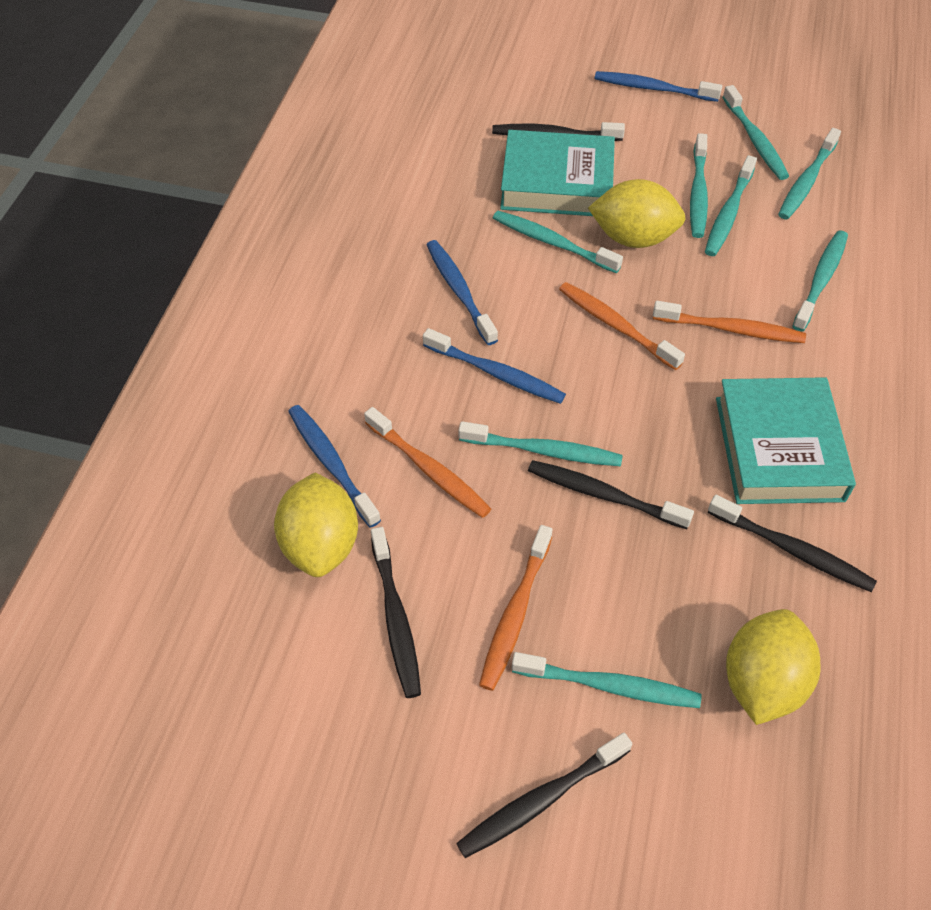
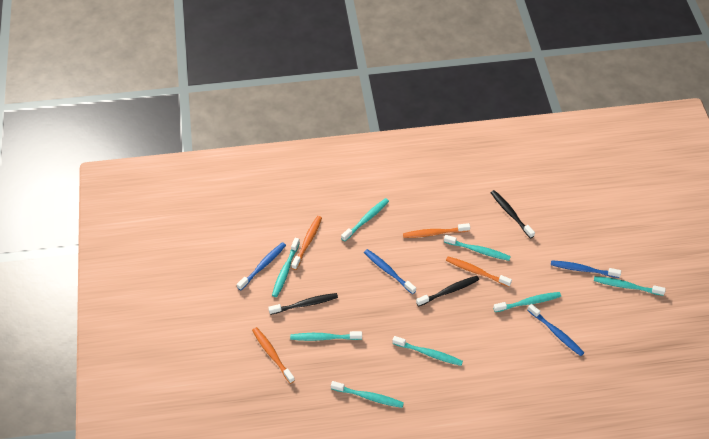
black toothbrush: [371,527,421,698] [456,733,633,858] [492,122,625,141] [528,460,694,529] [708,495,877,592] = 5 -> [268,293,338,315] [416,276,479,307] [491,190,535,239] = 3
turquoise book: [500,130,615,216] [716,377,856,504] = 2 -> none = 0
yellow lemon: [274,473,358,577] [588,179,685,248] [726,609,820,725] = 3 -> none = 0

